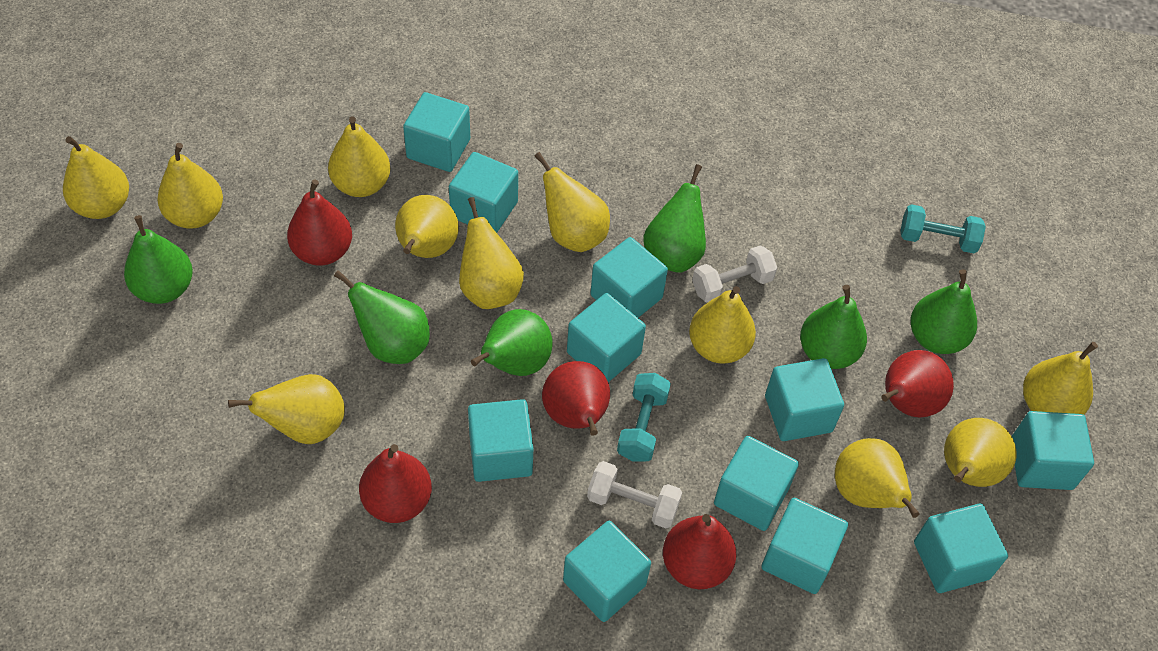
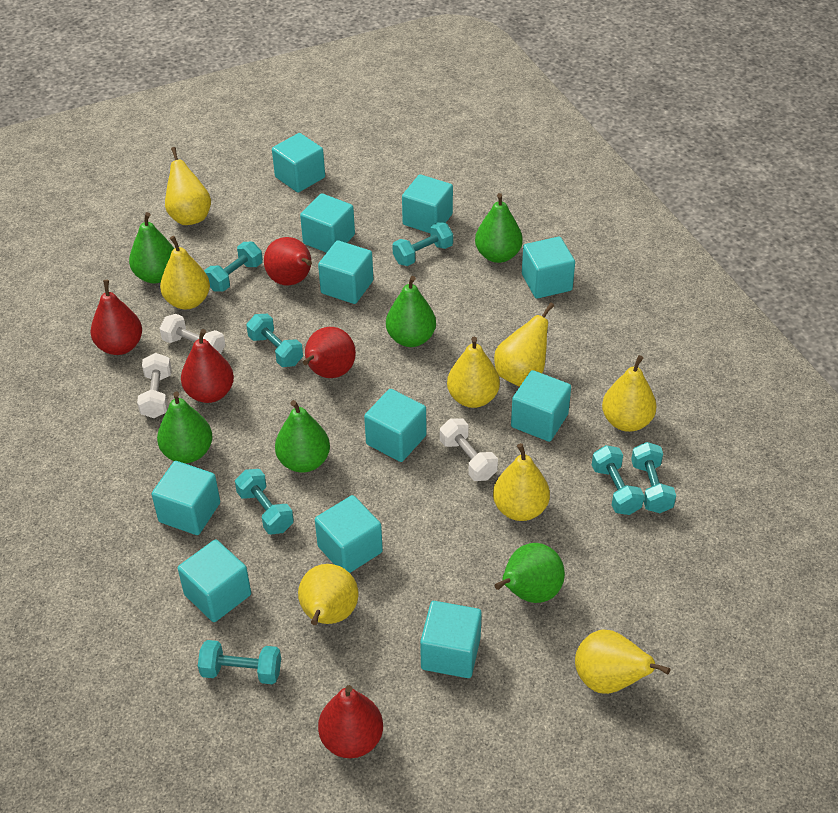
turquoise dumbbell: [617,373,671,462] [900,204,986,253] = 2 -> [198,640,281,684] [204,242,263,292] [235,469,294,534] [246,314,303,367] [392,222,453,266] [592,445,644,515] [631,442,676,513] = 7
white dumbbell: [587,461,682,528] [692,245,777,303] = 2 -> [137,353,172,418] [159,314,225,354] [440,418,498,481] = 3
yellow pear: [63,136,129,219] [157,143,223,229] [228,374,345,444] [328,116,390,197] [395,195,459,258] [459,197,524,309] [534,152,610,252] [689,286,756,364] [835,438,920,518] [944,418,1017,487] [1023,342,1098,415] = 11 -> [160,236,210,309] [165,147,211,225] [298,564,359,625] [447,336,500,408] [493,443,550,521] [494,302,554,386] [575,629,670,694] [602,355,657,432] = 8

